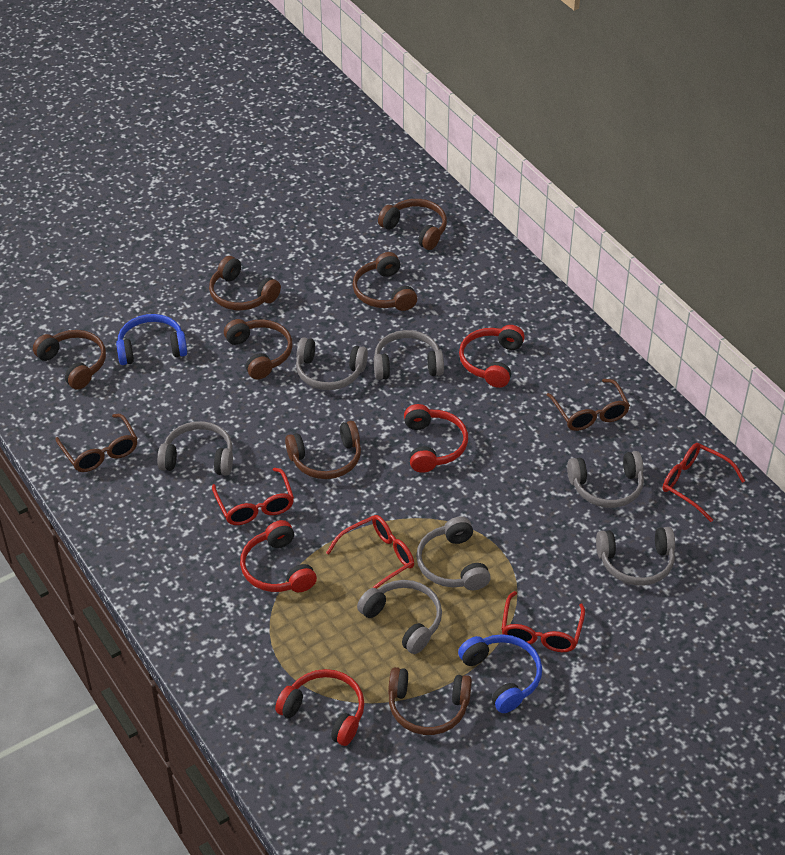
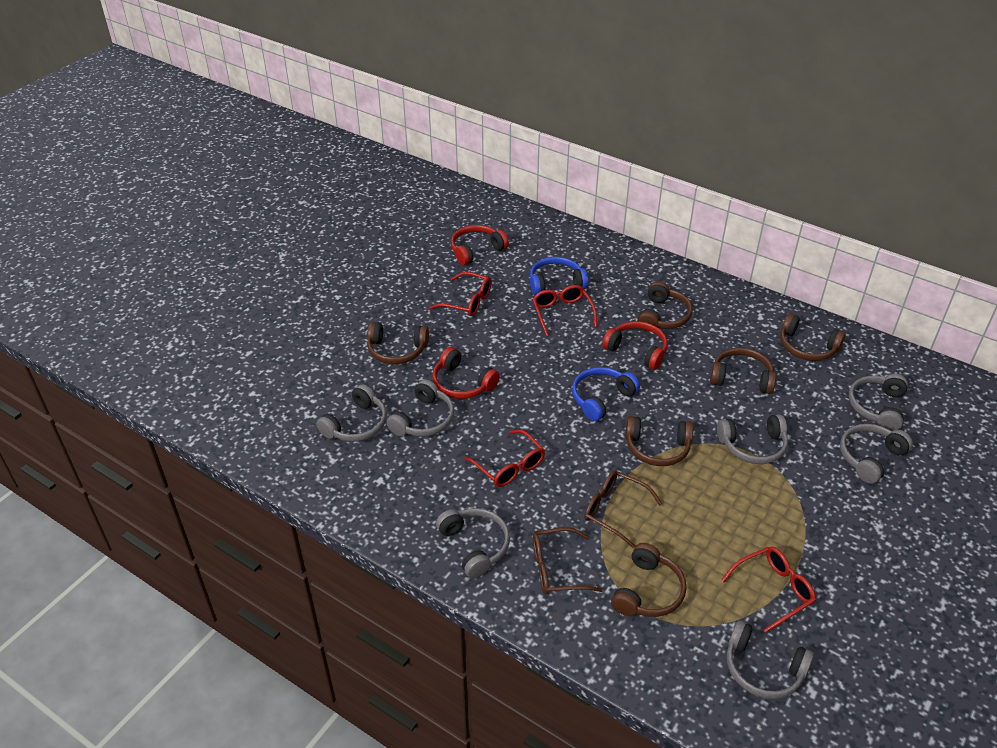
brown headphones: [33,330,106,390] [209,256,281,310] [224,319,293,379] [285,421,361,479] [353,252,417,311] [378,199,447,250] [388,667,472,735] = 7 -> [367,322,429,364] [611,543,687,617] [625,416,693,466] [637,281,693,331] [710,348,776,394] [780,313,846,361] = 6
red headphones: [240,520,317,592] [275,669,365,746] [404,404,468,473] [459,325,525,388] = 4 -> [432,347,500,399] [451,225,509,265] [602,321,668,370] = 3

